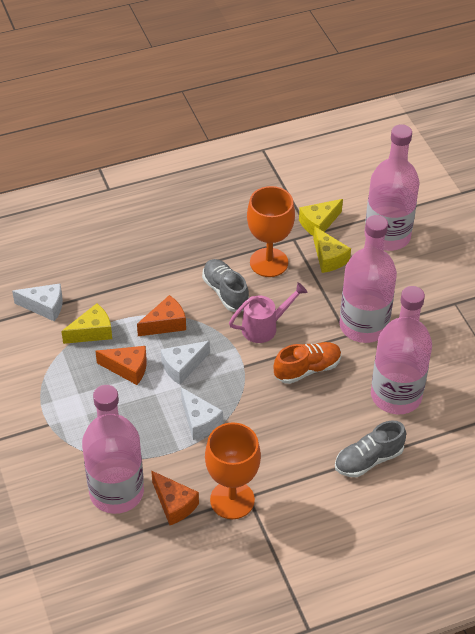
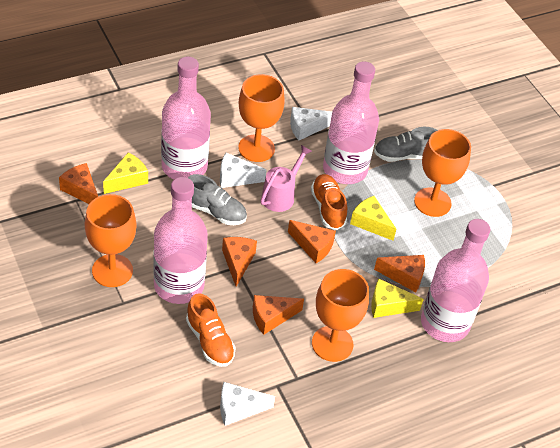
orange cheese: [95,346,147,385] [137,295,186,336] [151,470,199,525] = 3 -> [59,163,98,204] [222,237,257,287] [253,295,304,335] [288,220,336,263] [374,255,425,292] = 5
orange goblet: [205,422,261,519] [247,186,295,277] = 2 -> [85,194,137,287] [238,74,285,162] [312,269,369,362] [414,129,471,217] = 4
orange shoe: [274,342,341,384] = 1 -> [186,294,236,367] [311,174,347,230] = 2

